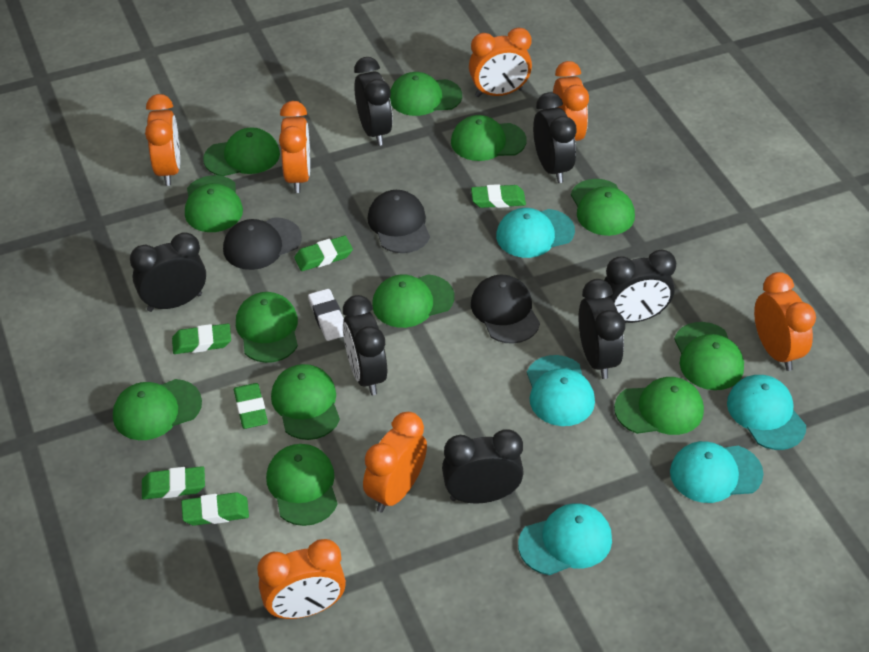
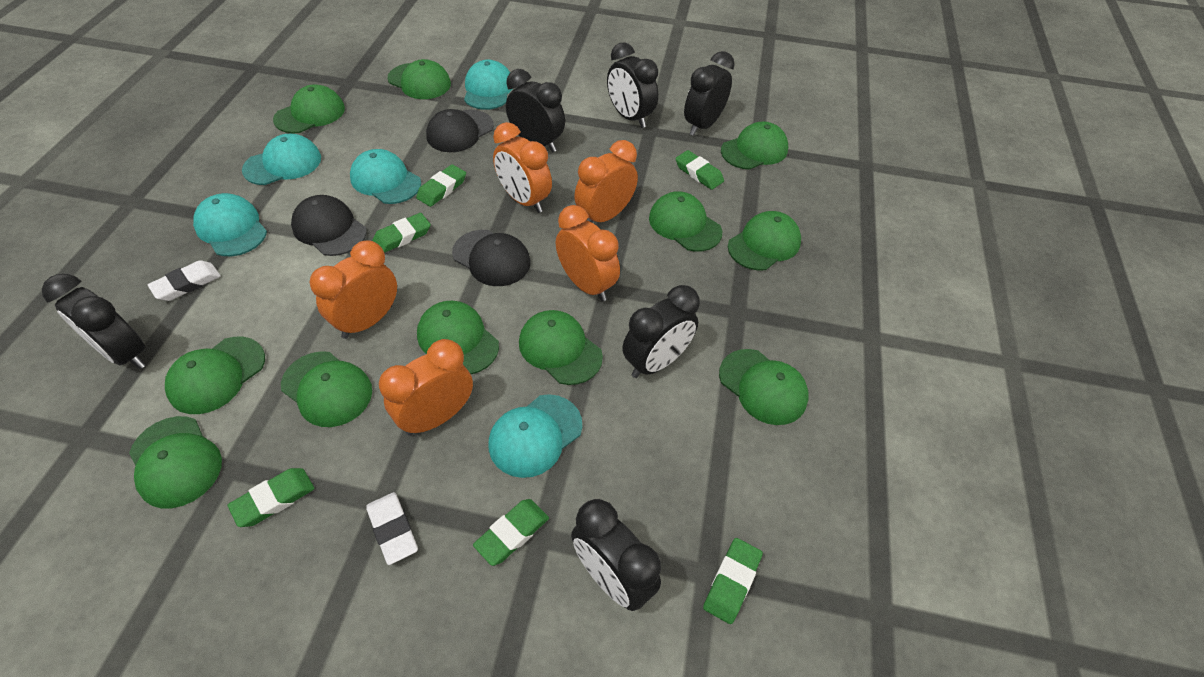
black clock: [130,232,206,312] [343,295,387,395] [354,57,393,146] [442,429,524,504] [533,92,577,183] [578,279,625,379] [604,249,676,323] = 7 -> [42,274,146,369] [506,69,565,152] [571,499,661,611] [607,42,658,128] [622,285,700,378] [684,51,735,136] = 6
green cap: [113,379,202,440] [185,175,243,232] [203,127,280,176] [236,292,298,363] [266,444,337,526] [271,364,340,440] [372,274,454,328] [390,72,462,116] [451,115,527,161] [571,179,635,236] [614,377,704,435] [674,322,744,390] = 12 -> [129,416,222,508] [165,337,265,414] [273,84,345,133] [281,351,372,427] [387,59,451,99] [417,301,499,374] [519,310,603,385] [649,191,722,252] [719,349,809,425] [721,122,788,170] [728,211,801,271] = 11
orange clock: [145,94,180,186] [257,539,346,619] [279,101,310,193] [363,412,427,513] [469,27,532,97] [553,61,589,141] [754,272,816,371] = 7 -> [310,240,397,339] [379,339,473,436] [493,122,552,213] [556,205,620,302] [574,140,638,222] = 5
white eraser: [308,289,344,341] = 1 -> [148,260,221,301] [367,492,418,565] = 2

